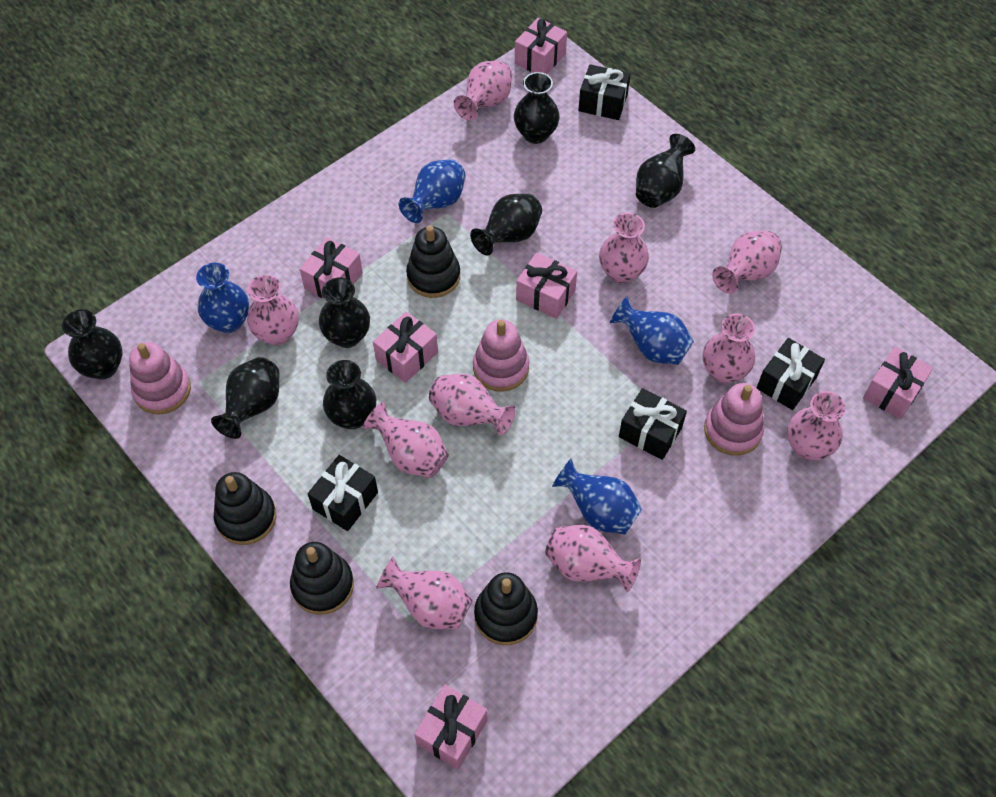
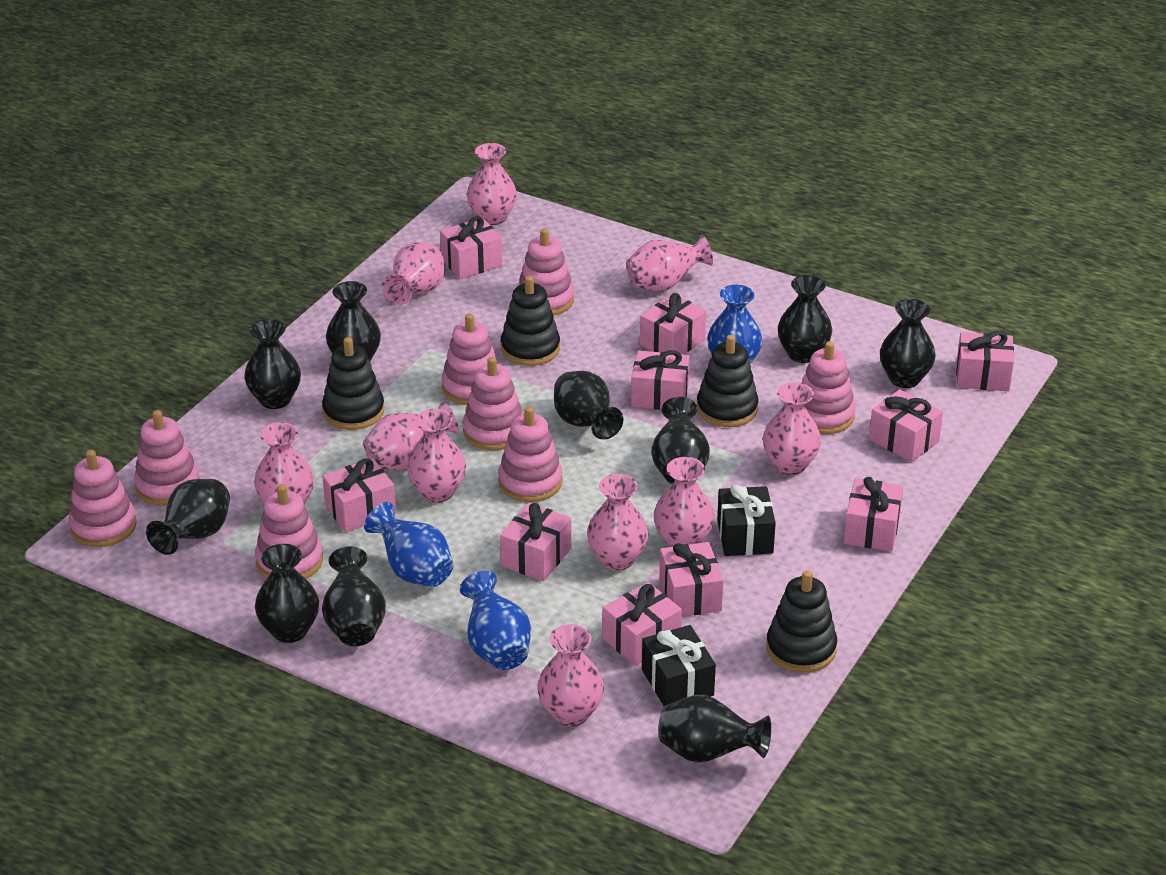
black gift: [308,455,378,531] [578,64,630,120] [619,388,687,460] [757,338,825,410] = 4 -> [642,625,716,706] [717,485,776,556] = 2
black vase: [62,309,122,380] [211,357,280,439] [319,277,370,348] [323,360,376,429] [470,194,542,255] [514,72,560,144] [636,134,695,208] = 7 -> [146,479,230,555] [244,319,301,409] [255,544,319,643] [322,546,386,646] [326,281,381,361] [554,371,623,440] [651,397,710,484] [658,695,771,763] [778,275,832,363] [880,299,935,388] = 10
blue vase: [196,263,249,333] [399,159,466,223] [552,459,642,535] [610,297,694,365] = 4 -> [364,502,454,587] [460,571,531,670] [707,285,762,364] = 3
pink gift: [300,237,363,299] [373,312,438,383] [414,685,488,769] [515,18,567,74] [516,253,577,319] [863,347,933,419] = 6 -> [322,458,396,533] [440,216,502,279] [500,503,571,581] [602,582,682,666] [631,350,690,410] [640,293,706,355] [659,542,724,617] [844,477,903,551] [869,389,943,462] [956,331,1014,391] = 10
pink stacking toy: [129,342,191,415] [473,319,529,392] [704,383,764,456] = 3 -> [68,450,137,547] [134,410,200,506] [255,484,323,579] [441,314,498,405] [463,357,523,451] [498,406,563,502] [517,228,574,315] [802,341,856,434] = 8

